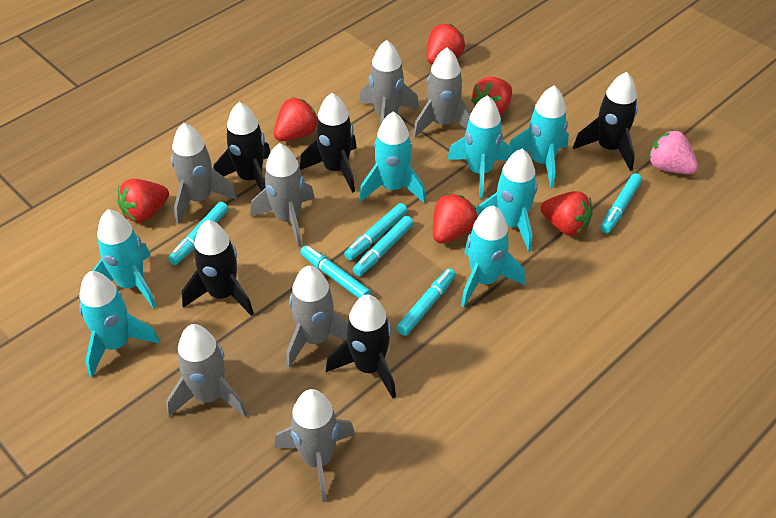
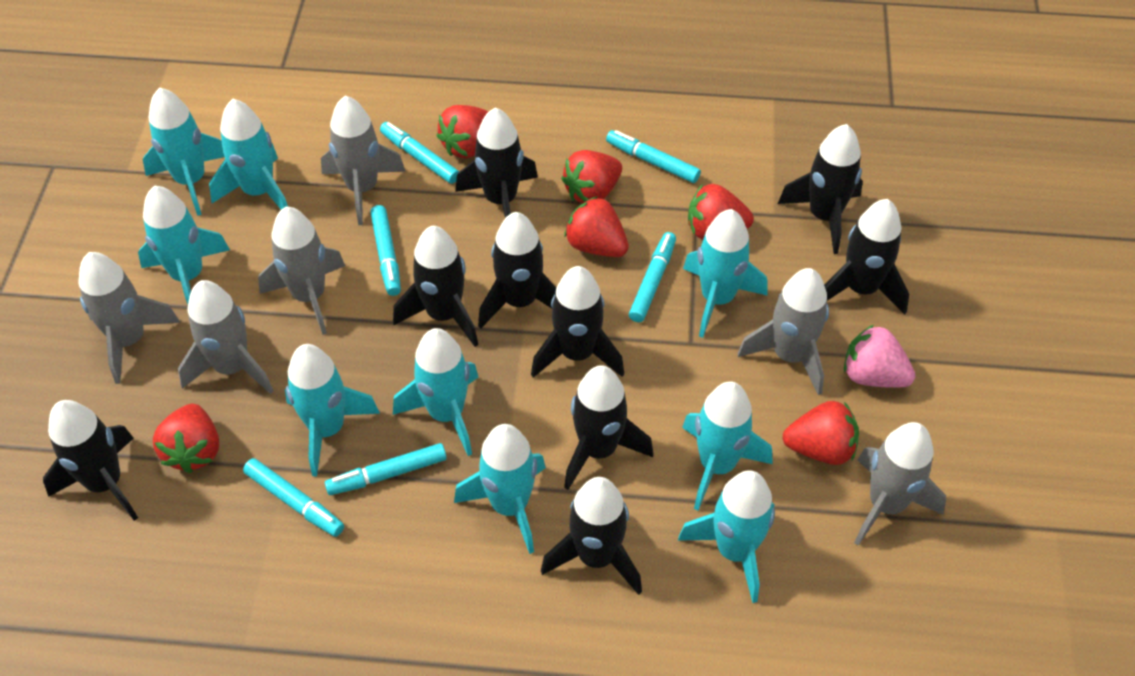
black rocket: [182,220,254,316] [214,102,270,191] [300,93,357,193] [326,295,396,398] [573,72,638,171] = 5 -> [43,400,138,521] [393,226,478,347] [455,107,538,218] [478,212,556,329] [531,266,624,378] [541,477,642,595] [564,365,653,490] [778,124,863,254] [824,199,909,315] = 9
grey rocket: [166,324,247,417] [171,123,238,224] [250,143,315,247] [274,389,355,502] [286,266,348,368] [359,40,419,126] [413,47,471,138] = 7 -> [79,252,180,384] [178,280,274,394] [258,206,345,335] [321,95,405,225] [738,268,829,395] [854,422,946,546] = 6
turquoise rocket: [79,271,160,377] [92,209,156,309] [359,112,426,203] [447,95,511,199] [461,205,525,307] [476,149,538,252] [509,85,569,188] = 7 -> [138,185,230,304] [143,87,224,216] [209,99,288,210] [285,344,380,477] [393,328,478,456] [454,424,546,554] [678,470,775,603] [682,381,772,511] [683,209,768,338] = 9

